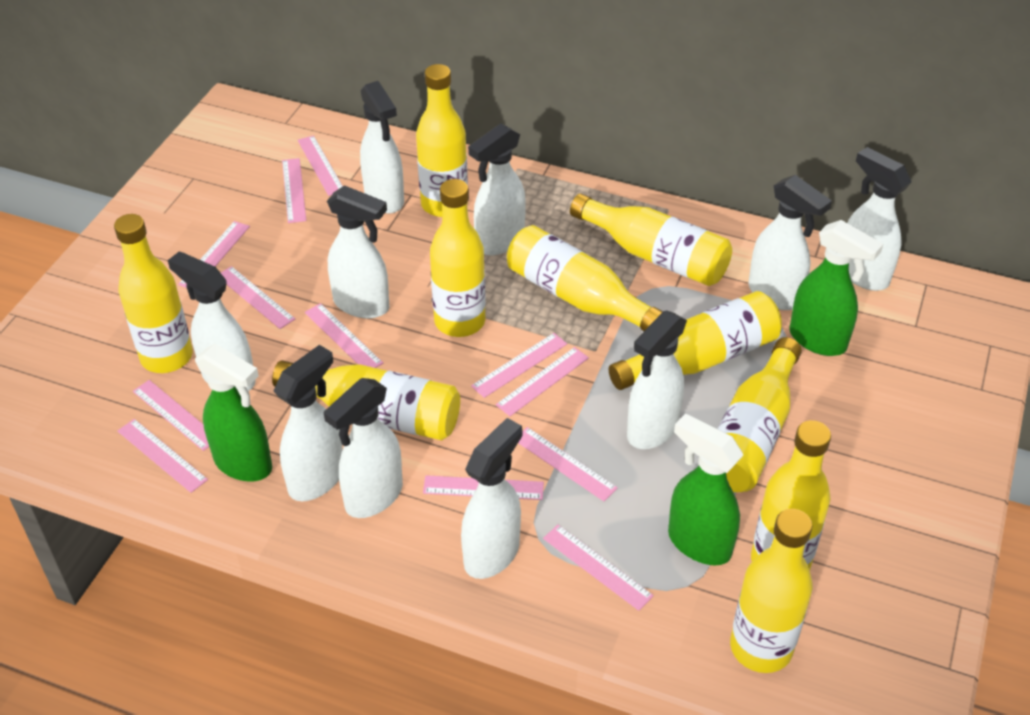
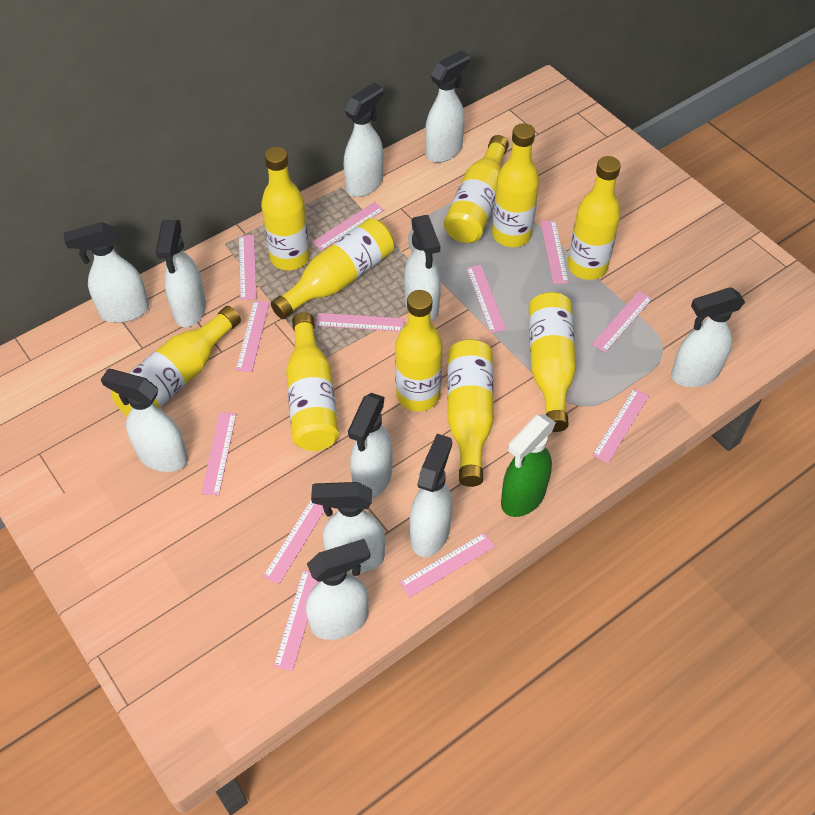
green spray bottle: [195,344,272,481] [668,414,743,565] [789,220,883,356] = 3 -> [501,414,556,517] = 1
white spray bottle: [168,252,256,391] [274,345,343,501] [324,378,403,518] [327,185,389,318] [360,81,404,213] [461,418,523,579] [468,123,526,256] [627,310,687,449] [748,175,832,310] [848,147,912,291] = 10 -> [64,222,149,323] [101,369,188,472] [156,220,206,327] [306,539,370,640] [311,482,385,573] [344,82,383,197] [348,393,392,499] [404,215,441,322] [410,434,452,557] [425,50,470,163] [671,287,745,387] = 11

